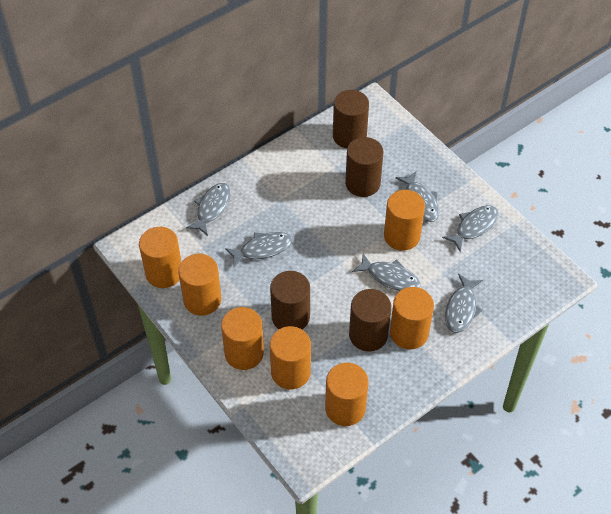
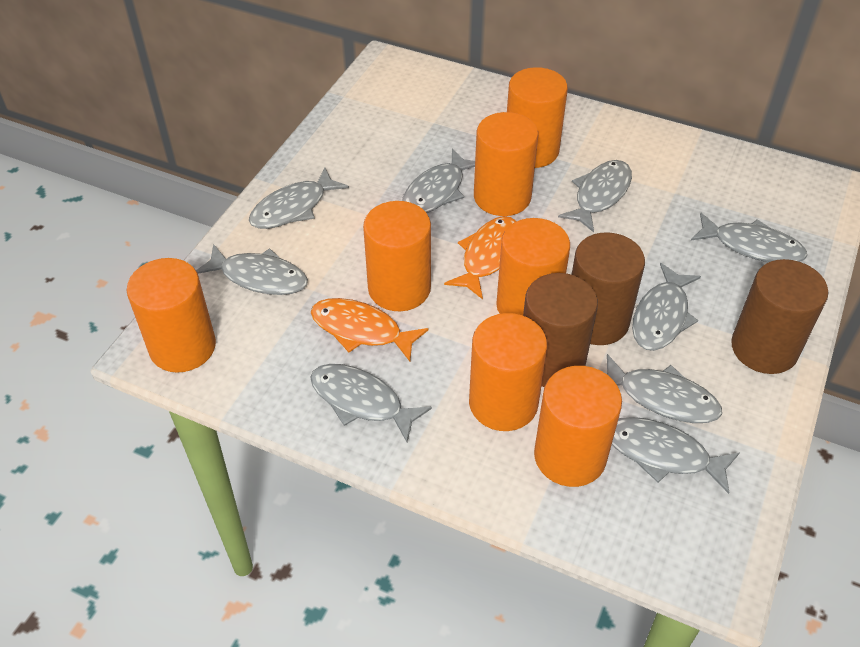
brown cylinder: [270,271,310,329] [333,90,369,148] [345,137,384,197] [349,289,391,352] = 4 -> [523,273,598,387] [572,232,645,345] [731,259,828,374] = 3
grey fish: [186,183,231,236] [225,232,293,268] [352,253,421,291] [395,171,439,222] [442,205,499,252] [445,273,483,333] = 6 -> [196,244,308,295] [249,168,349,229] [310,364,432,442] [402,148,475,213] [558,160,632,232] [607,354,722,423] [612,417,739,494] [632,263,701,351] [691,212,807,262] = 9
orange fish: none = 0 -> [311,298,429,361] [444,216,517,299] = 2

